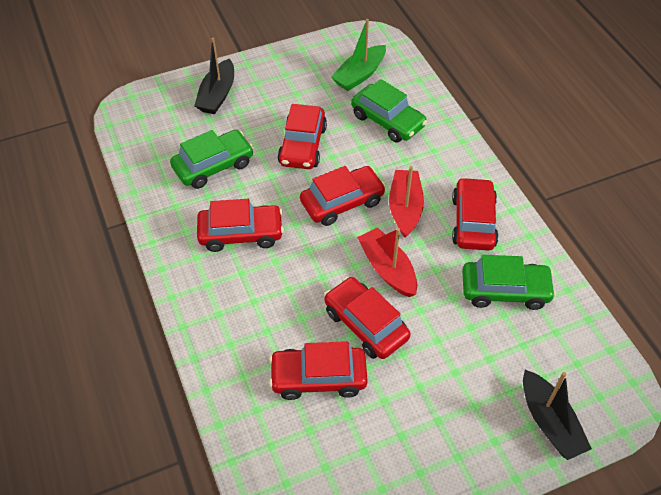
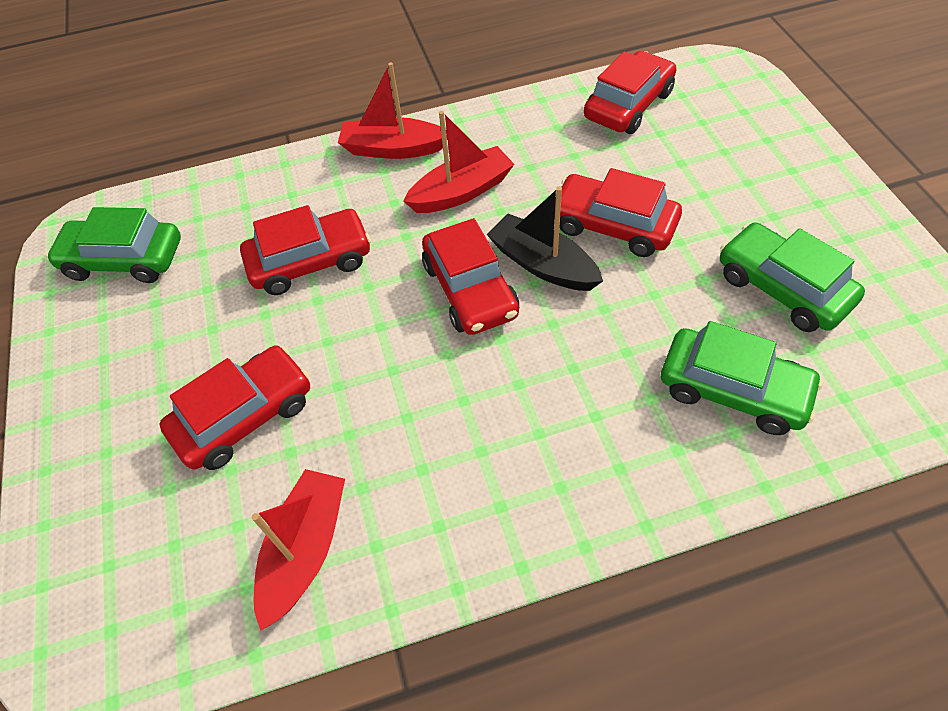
black boat: [194,38,234,114] [523,370,592,460] = 2 -> [486,186,603,291] = 1
green boat: [331,19,386,91] = 1 -> none = 0
red boat: [357,227,417,297] [389,166,424,238] = 2 -> [251,469,345,631] [338,62,447,159] [403,111,514,213] = 3
red car: [197,199,284,252] [269,341,368,400] [278,104,327,169] [300,166,386,226] [324,277,411,359] [452,177,499,251] = 6 -> [159,345,310,470] [240,205,371,295] [422,218,519,335] [554,168,682,257] [584,51,677,134] = 5

